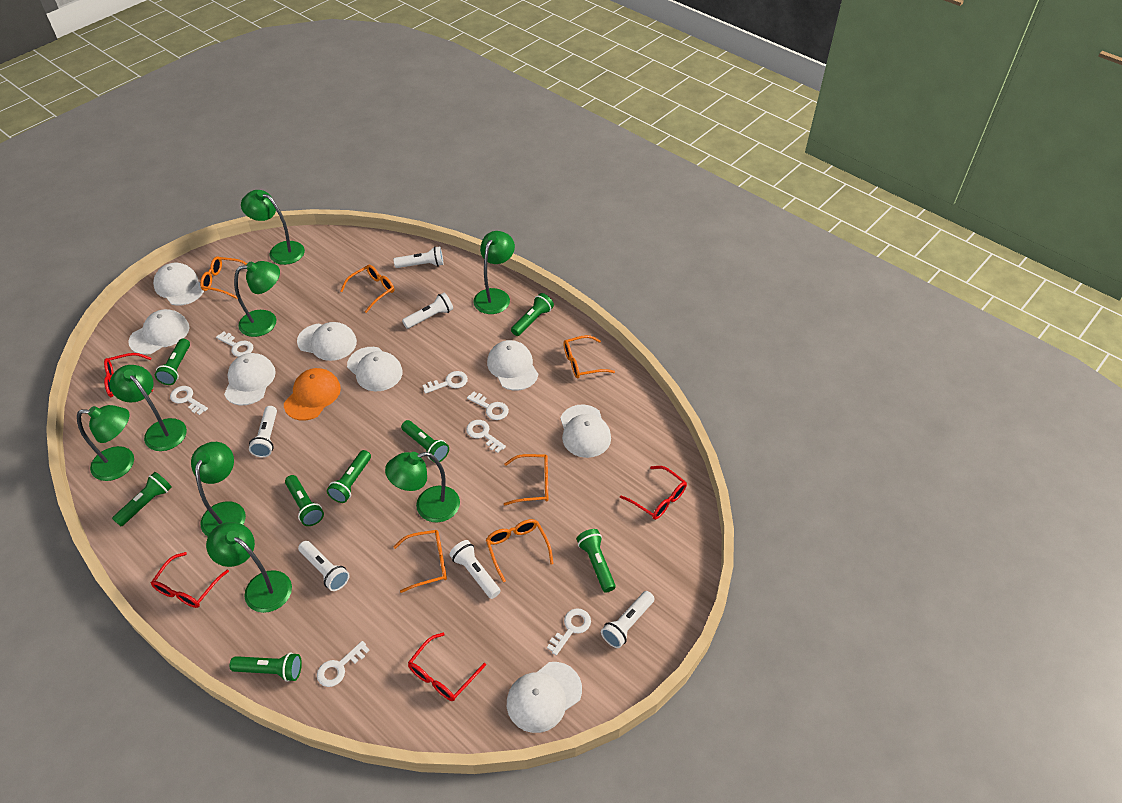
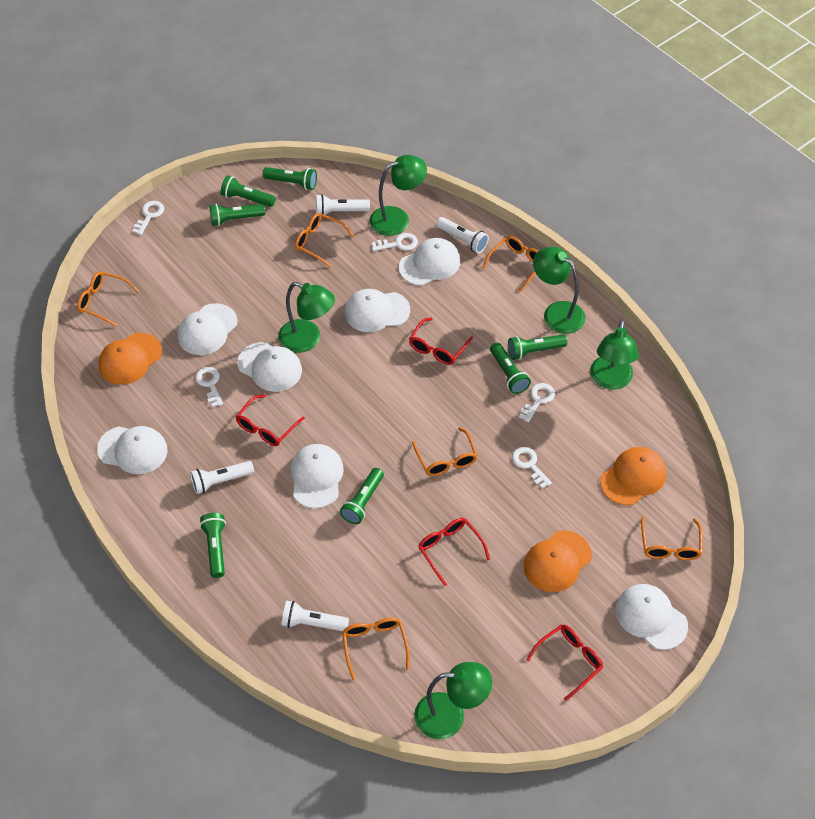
green flashlight: [112,472,172,526] [155,339,190,385] [230,652,302,682] [285,475,324,526] [327,450,371,503] [401,420,449,462] [511,293,554,336] [576,529,616,593] = 8 -> [200,513,226,578] [210,204,265,226] [221,175,276,207] [262,167,317,190] [340,468,384,524] [490,342,531,394] [508,334,567,360] = 7
green lamp: [77,405,134,481] [110,365,187,451] [191,442,246,536] [206,522,292,613] [234,261,280,337] [241,190,305,265] [385,452,460,522] [473,231,515,314] = 8 -> [278,282,335,353] [370,155,427,236] [414,662,492,739] [533,247,585,334] [590,319,639,390] = 5
orange cap: [284,368,341,420] = 1 -> [98,333,162,385] [524,530,592,592] [600,447,666,505] = 3
white cap: [128,309,190,355] [153,262,204,306] [224,353,276,405] [297,322,357,361] [347,347,403,391] [487,340,538,391] [507,662,582,733] [560,405,611,458] = 8 -> [97,426,168,474] [177,303,237,355] [237,342,302,392] [290,444,344,508] [344,289,410,332] [399,238,461,286] [616,584,688,650] = 7
white flashlight: [249,406,277,457] [298,541,350,591] [393,246,443,268] [402,293,453,329] [449,540,501,599] [601,591,655,648] = 6 -> [190,461,254,494] [281,601,349,631] [316,194,370,215] [436,217,489,253] = 4
white key: [170,386,208,415] [216,331,253,357] [317,641,370,687] [423,371,468,394] [466,420,506,453] [467,391,509,420] [547,608,591,656] = 7 -> [132,201,164,235] [195,367,223,408] [372,233,418,251] [512,447,552,488] [519,383,555,422] = 5

